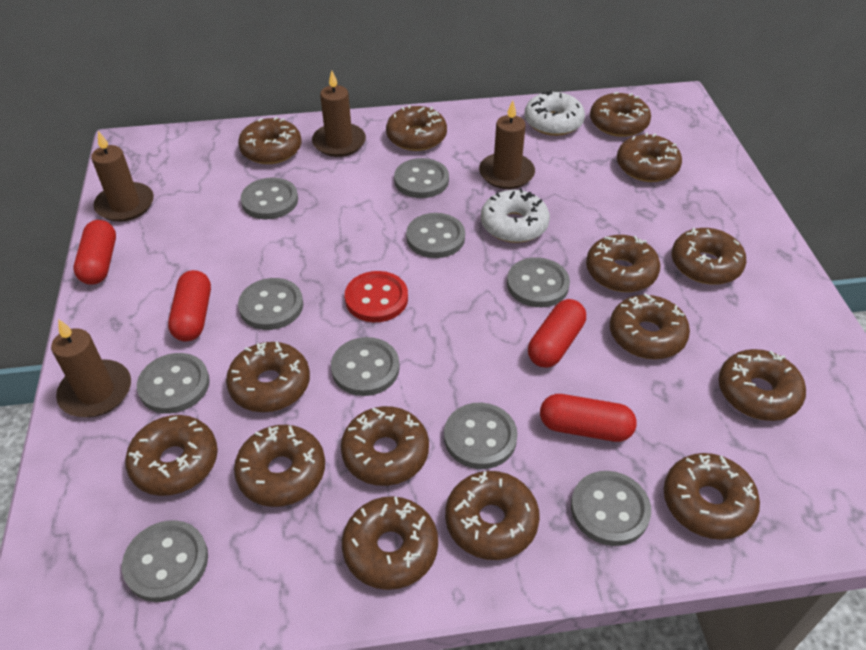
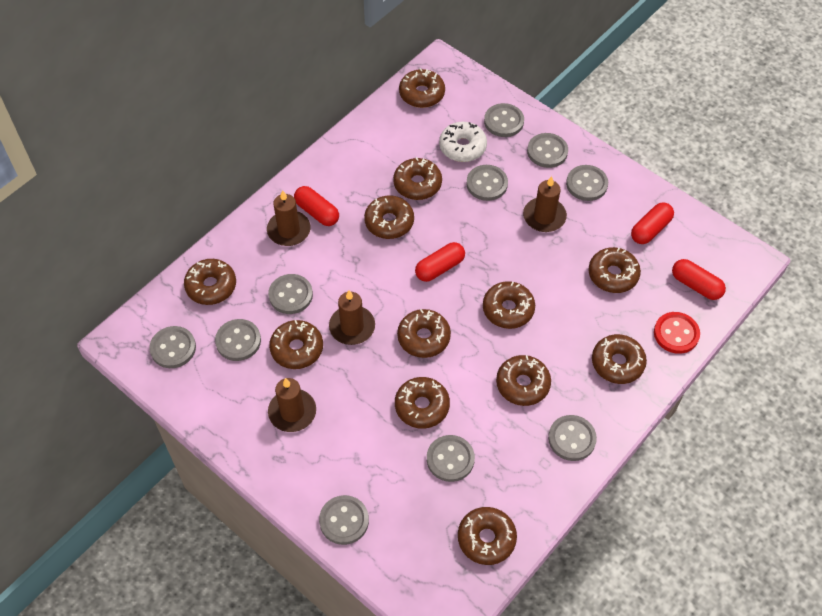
brown donut: [125,415,218,496] [226,341,310,412] [234,425,325,507] [238,117,302,164] [341,406,429,486] [342,496,438,590] [386,105,447,151] [445,471,540,560] [586,235,660,292] [590,92,651,137] [610,293,690,359] [617,133,682,182] [664,453,760,540] [672,228,746,284] [718,349,806,421] = 15 -> [184,259,236,305] [269,320,323,369] [364,195,414,239] [393,157,442,200] [395,377,450,429] [397,309,451,358] [399,68,445,108] [458,507,517,565] [483,281,535,329] [496,355,551,406] [588,247,641,293] [592,334,647,384] = 12
white donut: [481,188,550,243] [524,90,585,136] = 2 -> [439,122,487,162] = 1

